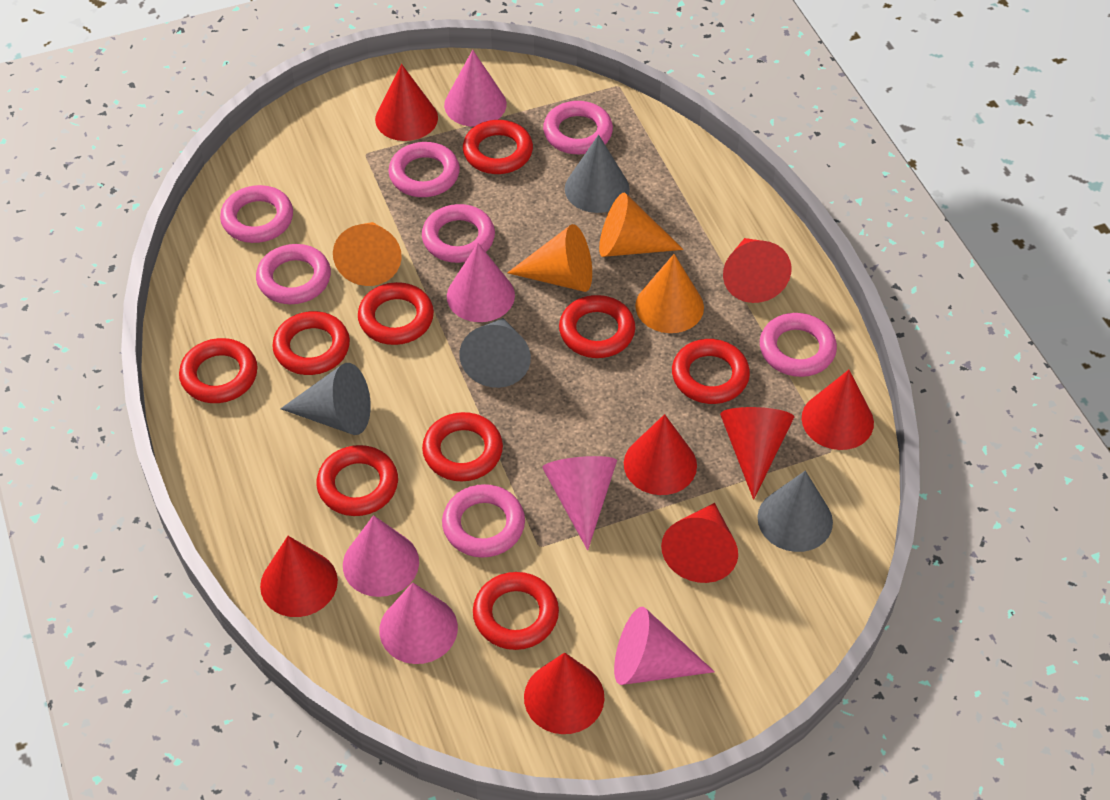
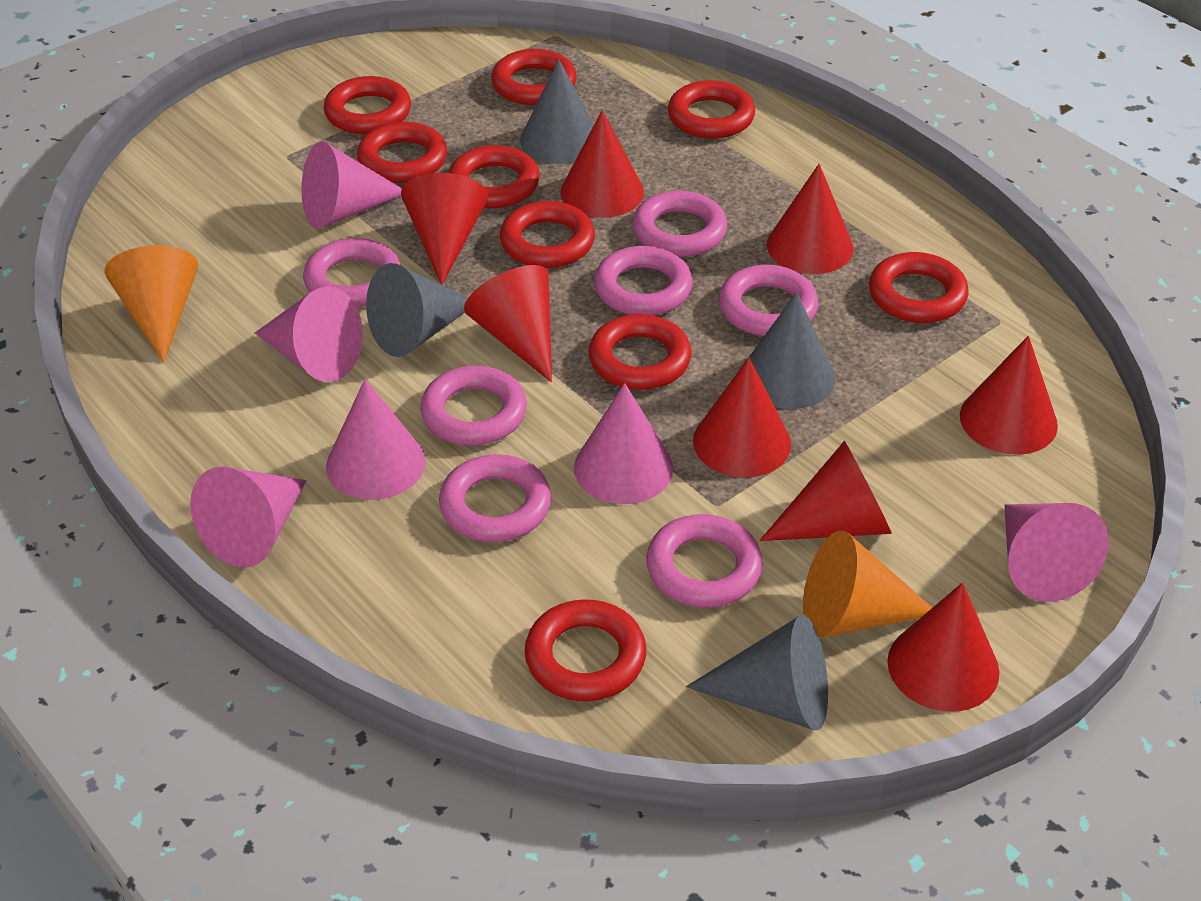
orange cone: [333,222,402,286] [507,224,592,292] [599,193,684,257] [635,254,704,333] = 4 -> [104,245,198,363] [803,531,933,638] = 2

